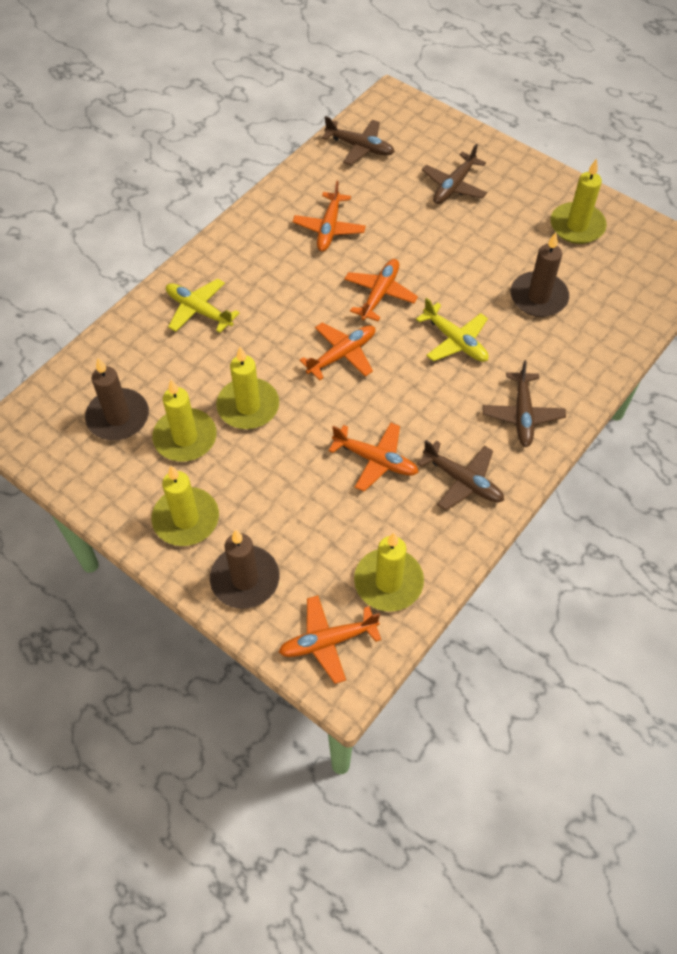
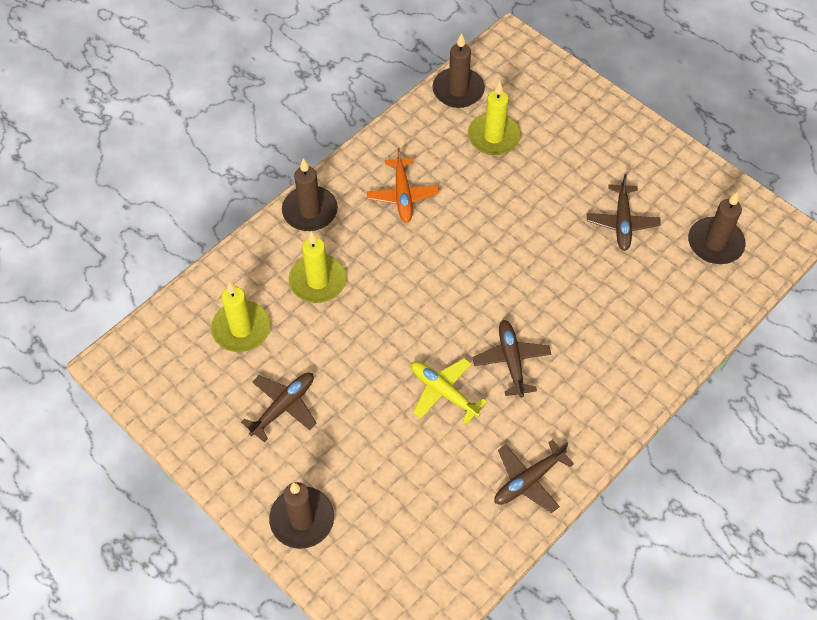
brown candle: [85,358,149,440] [210,529,279,609] [510,232,569,317] = 3 -> [269,482,334,549] [282,158,338,231] [432,33,485,108] [688,192,746,264] = 4
orange plane: [279,595,381,684] [293,181,366,252] [299,322,375,381] [328,423,419,491] [344,259,418,321] = 5 -> [367,148,439,223] = 1
yellow candle: [151,465,219,546] [152,379,217,462] [216,346,279,429] [354,533,424,612] [550,159,607,244] = 5 -> [211,281,271,352] [289,231,346,303] [468,81,521,155] = 3
yellow plane: [166,278,240,333] [416,297,489,362] = 2 -> [411,358,487,424] = 1

